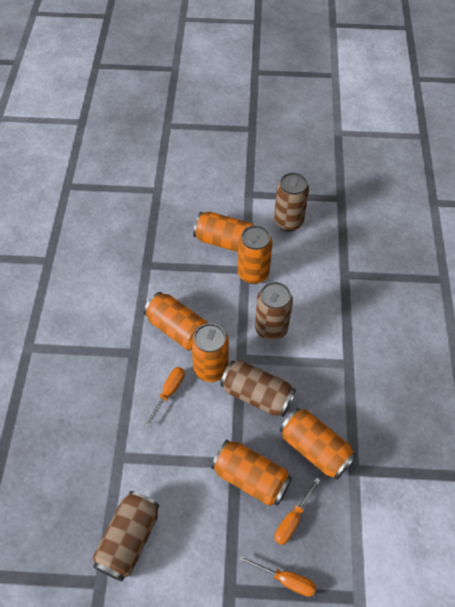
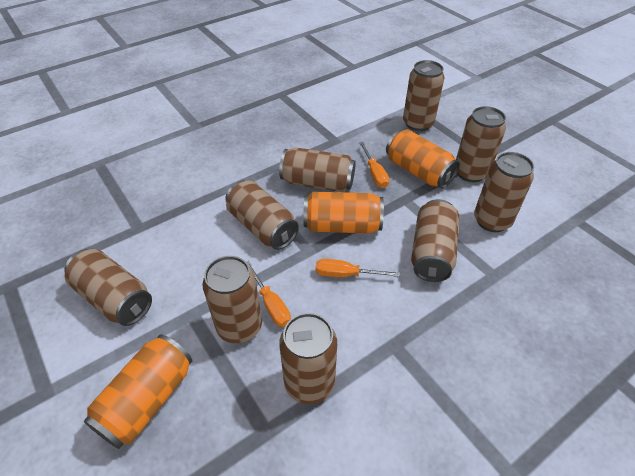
brown can: [93,491,159,581] [220,360,296,417] [255,282,293,341] [274,173,309,231] = 4 -> [64,249,152,326] [203,256,262,343] [225,181,299,250] [279,147,356,192] [279,313,337,404] [403,60,444,131] [411,199,459,282] [456,106,506,182] [474,152,534,232] = 9
orange can: [144,292,208,351] [191,323,229,382] [193,212,254,252] [211,440,292,506] [238,225,272,284] [280,408,357,480] = 6 -> [84,335,192,449] [303,191,384,234] [386,129,460,189] = 3

